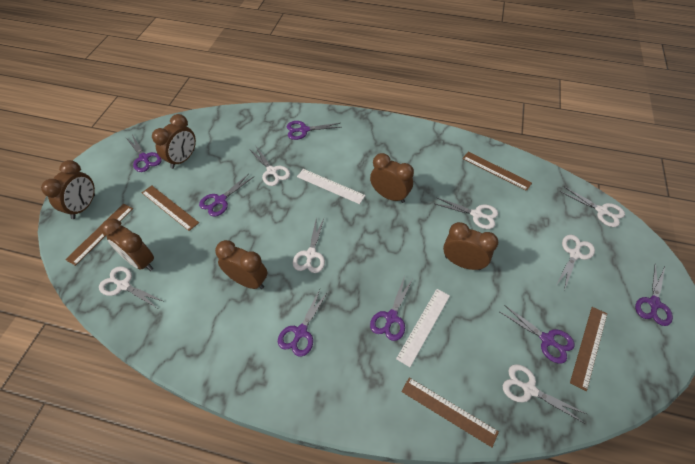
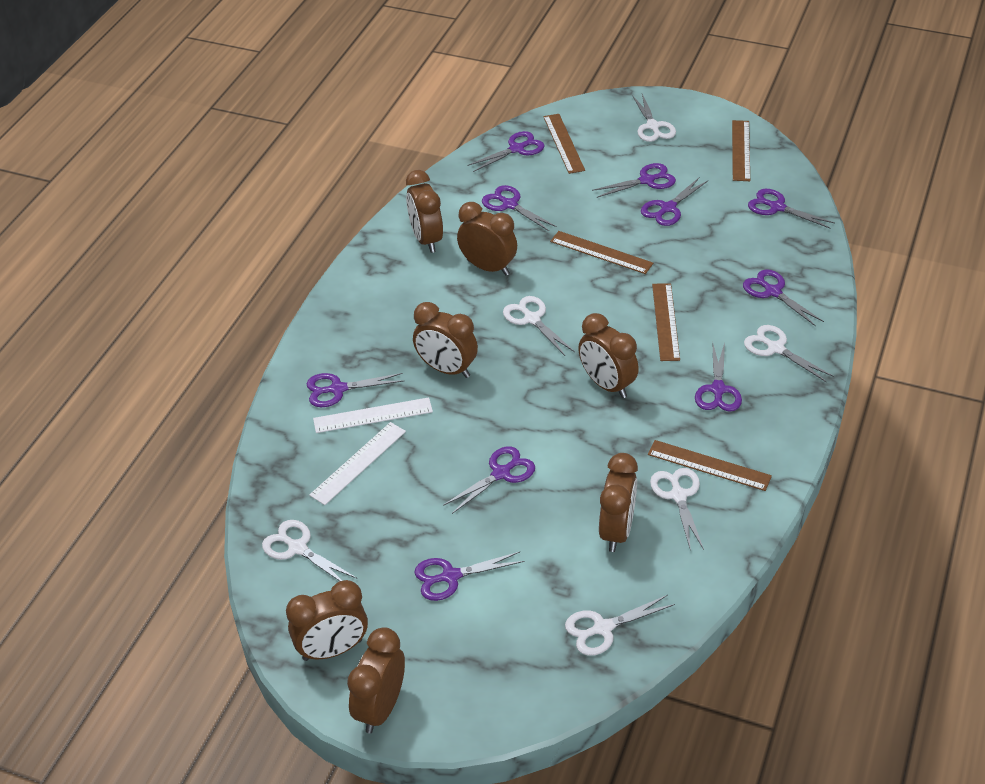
brown clock: [41,160,95,219] [101,219,154,271] [152,114,196,169] [215,240,267,289] [370,153,414,203] [443,222,498,270] = 6 -> [286,580,368,661] [347,627,405,734] [406,170,443,253] [413,302,478,378] [457,202,517,275] [578,313,639,398] [599,453,638,552] = 7
purple scissors: [125,135,162,172] [199,174,253,217] [278,289,328,357] [287,121,341,140] [370,276,413,341] [500,305,575,364] [635,264,673,326] = 7 -> [307,373,404,407] [414,552,524,601] [443,446,535,514] [467,131,545,172] [482,185,557,231] [592,163,676,198] [641,177,708,226] [695,342,742,412] [743,269,824,327] [748,189,835,228] = 10
white scissors: [99,266,165,308] [249,147,290,186] [293,219,325,273] [436,197,498,229] [503,364,586,424] [556,235,595,290] [560,187,625,227] = 7 -> [262,520,356,581] [503,296,575,356] [565,595,675,656] [632,94,676,142] [650,468,704,551] [744,325,834,382] = 6

